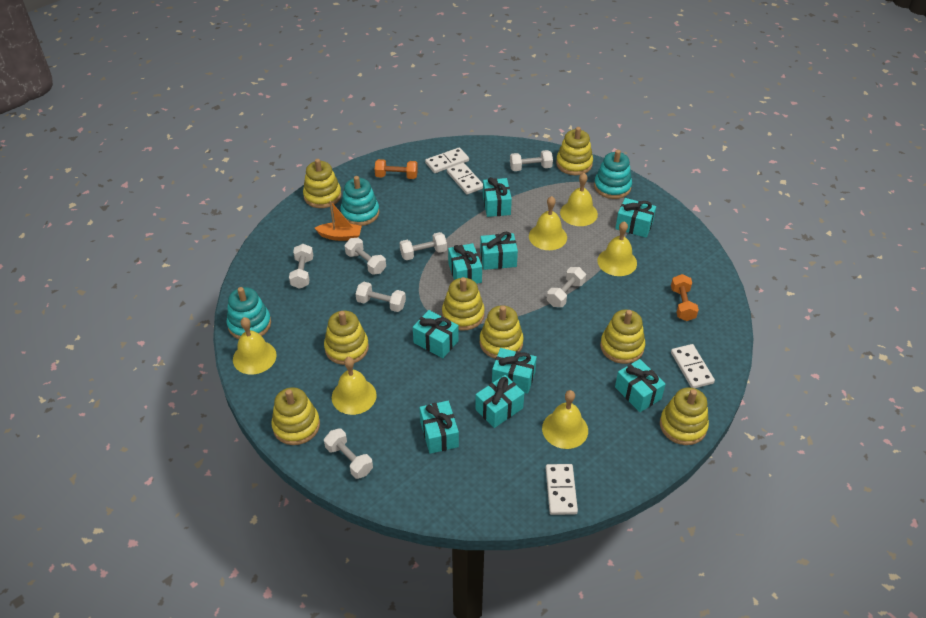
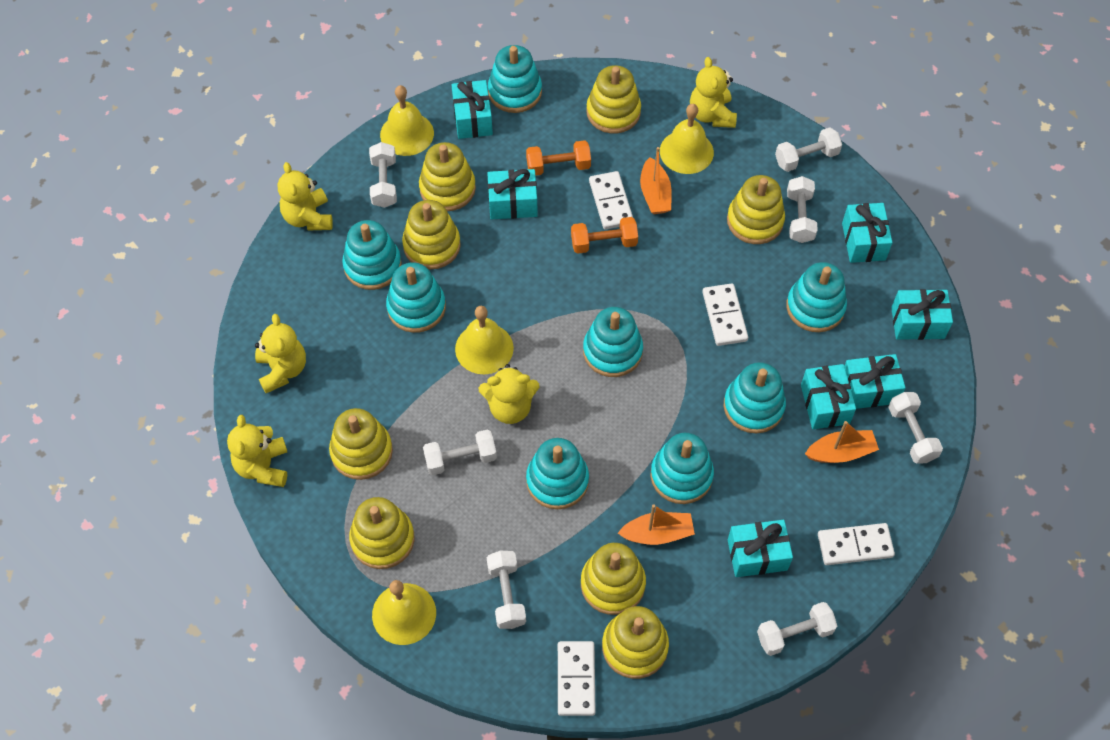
orange boat: [315,201,362,241] = 1 -> [618,505,695,545] [640,147,672,214] [805,421,879,463] = 3
turquoise gift: [413,310,459,358] [419,401,459,454] [448,243,482,284] [475,375,524,428] [480,232,518,270] [483,177,512,217] [492,348,537,394] [615,198,656,238] [615,359,666,412] = 9 -> [452,80,493,139] [487,169,538,220] [728,520,793,577] [801,364,856,429] [842,203,893,263] [844,354,906,409] [891,289,953,340] = 7
turquoise stacking toy: [226,287,271,339] [341,176,379,226] [594,150,632,199] = 3 -> [342,220,402,290] [386,262,446,333] [488,45,542,113] [526,438,589,509] [583,307,643,377] [651,433,714,504] [724,362,786,434] [786,262,847,332] = 8
yellow bell: [233,317,277,374] [332,357,377,415] [529,196,567,250] [542,390,588,449] [560,173,598,226] [597,221,637,276] = 6 -> [372,580,436,645] [380,85,434,156] [455,306,514,374] [660,104,714,174] = 4
yellow teddy bear: none = 0 -> [227,415,287,487] [255,314,306,393] [278,162,333,231] [479,364,540,424] [690,57,737,128] = 5

